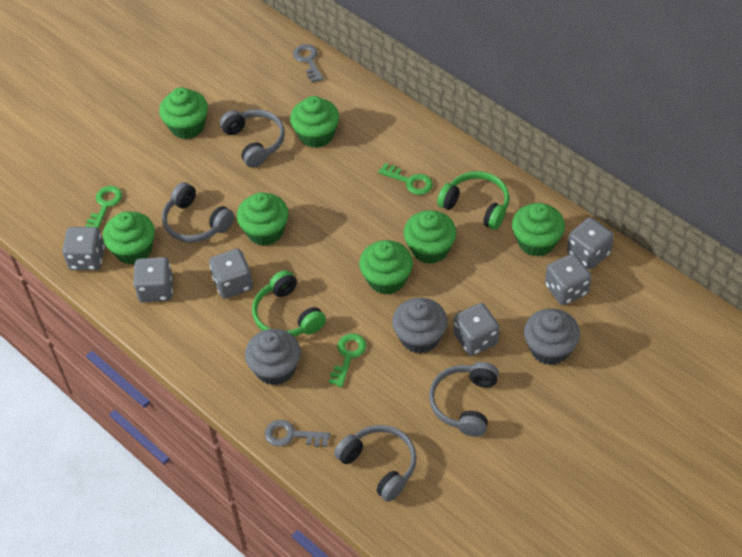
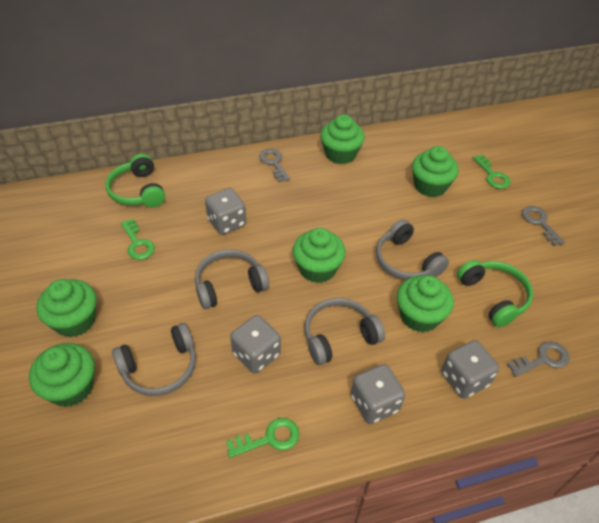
green cupcake: [103,211,155,265] [159,87,208,139] [237,193,288,246] [290,96,339,148] [359,240,413,295] [404,210,456,264] [512,203,565,257] = 7 -> [29,343,95,407] [36,279,97,337] [292,228,346,283] [320,115,365,164] [397,275,454,332] [412,146,459,197] = 6
grey cupcake: [245,329,301,386] [392,298,448,354] [524,308,580,365] = 3 -> none = 0
grey dice: [62,227,105,270] [133,257,173,303] [209,249,253,299] [454,303,499,356] [545,254,592,305] [567,217,614,269] = 6 -> [205,188,246,235] [230,315,281,374] [351,364,405,424] [441,340,499,399] = 4
grey key: [265,420,330,447] [293,44,323,83] = 2 -> [259,149,290,182] [507,341,570,377] [522,206,565,246] = 3

